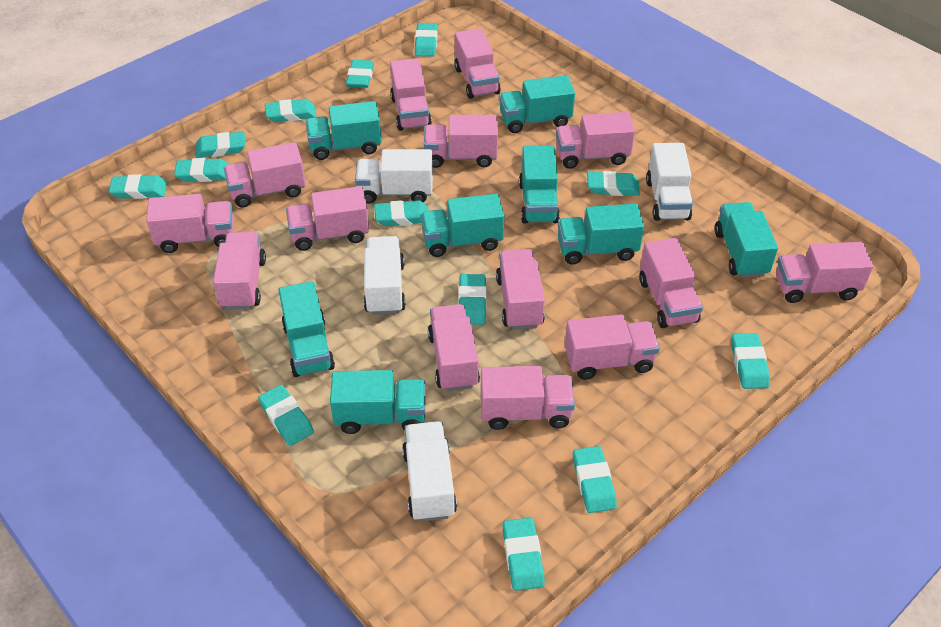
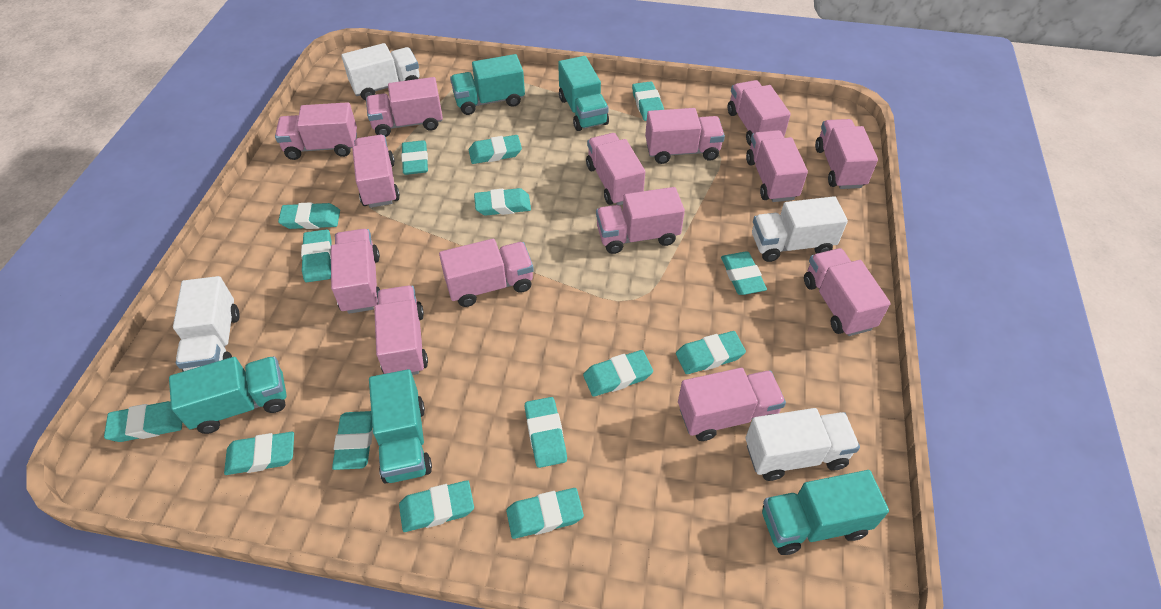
turquoise eraser: [109,174,167,199] [174,158,228,182] [195,132,245,158] [258,385,314,446] [265,99,316,122] [346,60,374,88] [374,200,429,226] [415,23,438,57] [458,274,487,325] [502,518,545,591] [573,446,617,513] [587,171,640,196] [731,333,770,389] = 13 -> [104,401,182,442] [224,432,294,475] [278,202,340,229] [301,229,332,282] [332,411,373,470] [399,480,474,532] [401,140,428,175] [469,135,522,164] [474,188,531,216] [506,488,584,539] [525,397,567,468] [583,350,653,397] [632,81,664,121] [676,331,746,374] [721,251,767,295] = 15
turquoise truck: [278,281,335,377] [306,101,382,160] [330,370,426,434] [421,194,504,257] [499,75,575,133] [519,145,560,224] [558,204,644,265] [715,202,778,278] = 8 -> [169,356,286,434] [369,369,432,484] [450,54,525,115] [558,56,609,131] [762,470,889,555] = 5

